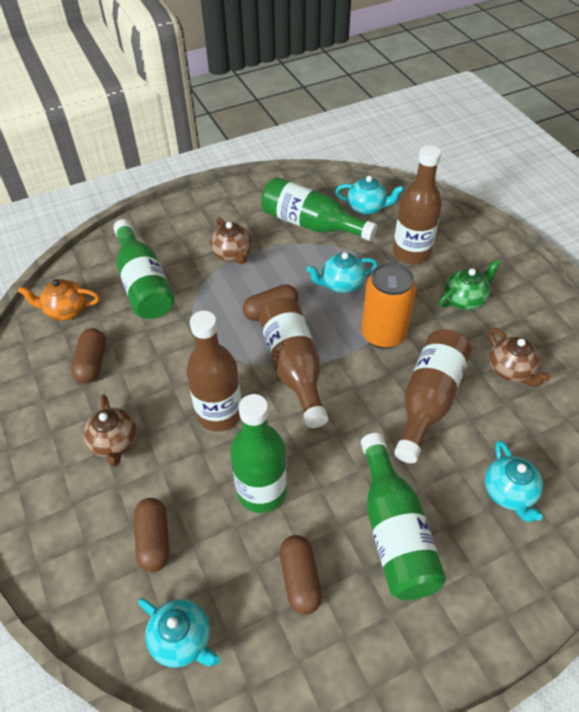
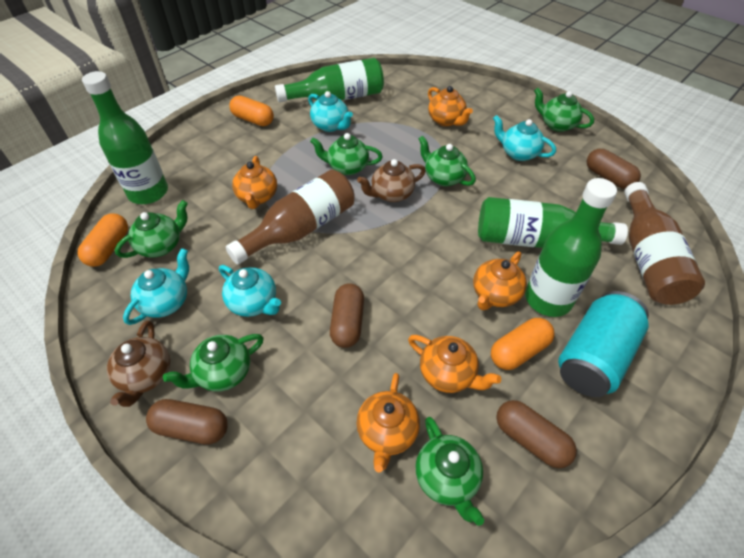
brown bottle: [186,311,241,432] [259,298,328,428] [393,145,442,264] [394,330,471,463] = 4 -> [226,170,355,265] [624,182,705,305] = 2
brown teapot: [83,395,137,467] [210,217,252,264] [489,328,551,387] = 3 -> [107,320,170,407] [357,159,426,202] = 2
green teapot: [439,260,500,310] = 1 -> [115,200,188,258] [163,334,264,392] [310,133,383,175] [415,417,484,526] [418,136,476,186] [534,88,594,132] = 6
orange can: [361,262,416,349] = 1 -> none = 0
orange capsule: none = 0 -> [78,213,128,267] [229,96,274,126] [491,318,555,370] = 3
orange teapot: [18,279,100,321] = 1 -> [232,156,277,209] [356,373,420,473] [408,335,501,393] [428,86,473,126] [473,252,527,310] = 5
turquoise can: none = 0 -> [558,291,649,397] = 1

